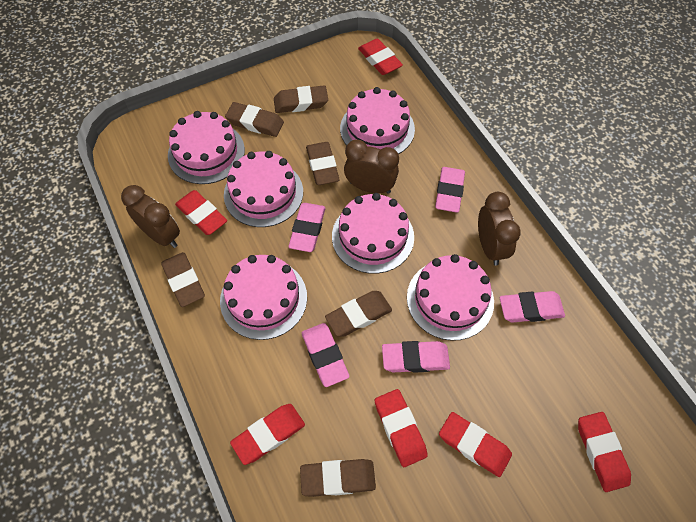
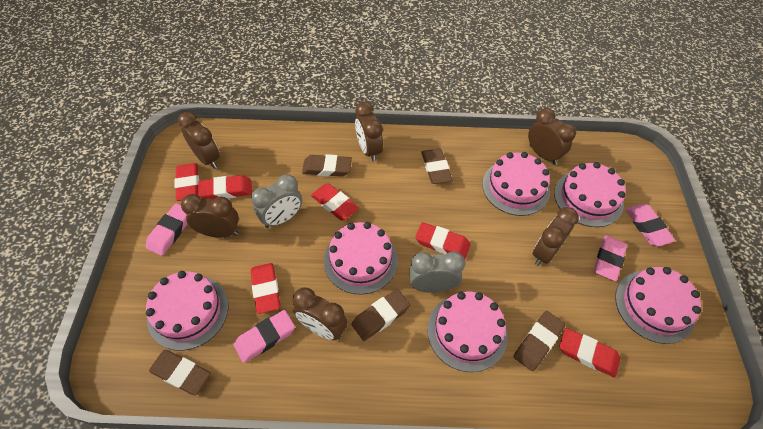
brown clock: [121,185,180,248] [344,140,399,194] [478,192,521,266] = 3 -> [178,112,220,169] [181,194,239,238] [292,288,348,340] [355,102,383,162] [528,108,576,165] [533,207,579,266] = 6
brown eraser: [161,252,205,307] [225,102,284,137] [274,86,328,113] [300,459,376,497] [306,142,340,185] [325,291,392,337] = 6 -> [149,350,210,395] [302,154,352,177] [351,289,410,341] [421,148,452,184] [513,311,565,371] = 5
grey clock: none = 0 -> [251,174,302,228] [409,251,465,293] = 2
pink eraser: [289,203,326,252] [302,323,349,387] [382,341,450,373] [435,167,465,213] [500,291,565,322] = 5 -> [146,203,187,256] [234,310,295,363] [594,235,627,281] [625,204,675,246] = 4

